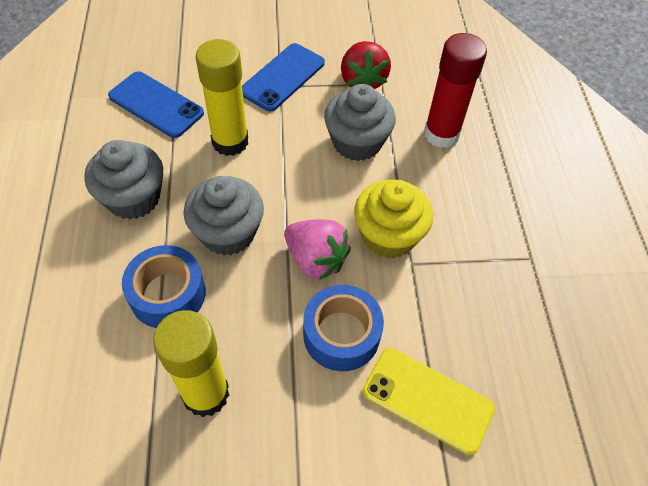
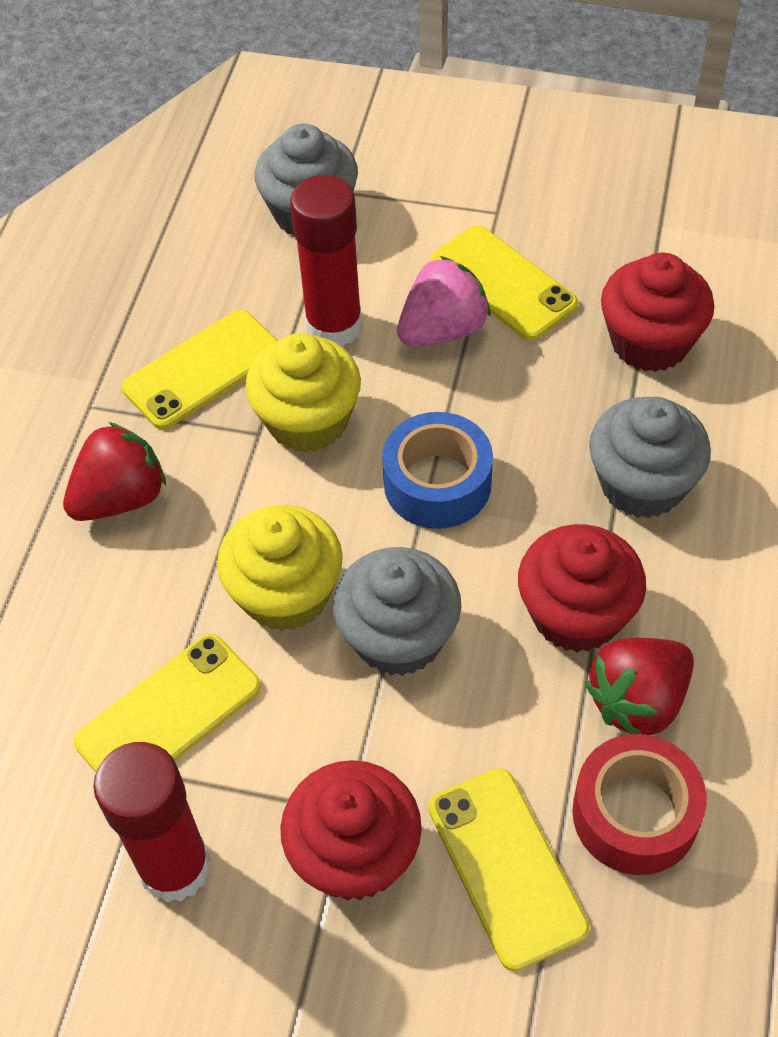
blue phone: [108,71,204,138] [242,43,325,112] = 2 -> none = 0
blue tape: [122,245,206,328] [303,285,384,371] = 2 -> [382,412,493,529] = 1
red cupcake: none = 0 -> [280,760,422,900] [518,524,646,652] [601,253,714,372] = 3
red glue stick: [424,33,487,148] = 1 -> [93,742,210,902] [290,175,363,347] = 2
red strawberry: [341,41,391,89] = 1 -> [63,422,166,521] [585,638,694,735] = 2
red tape: none = 0 -> [572,734,707,875] = 1
yellow cupcake: [354,180,433,259] = 1 -> [217,505,343,631] [245,333,361,453] = 2
yellow glue stick: [153,310,229,417] [195,39,248,156] = 2 -> none = 0
yellow phone: [362,348,495,455] = 1 -> [74,634,261,772] [122,310,278,429] [428,768,590,971] [431,225,578,340] = 4

